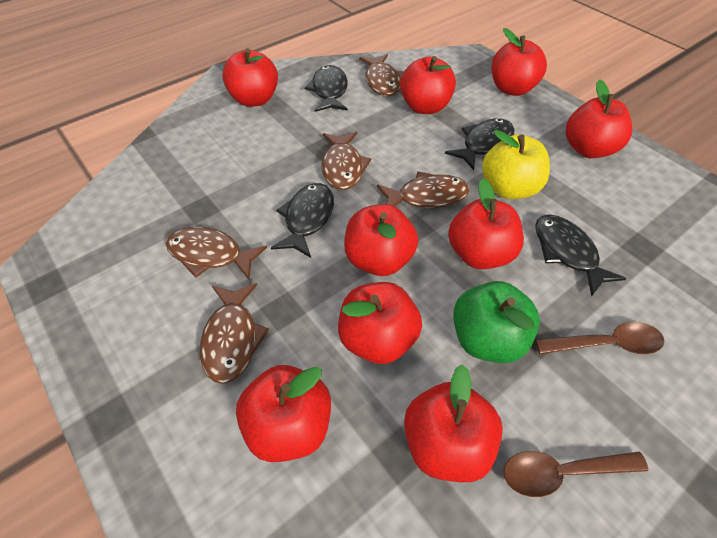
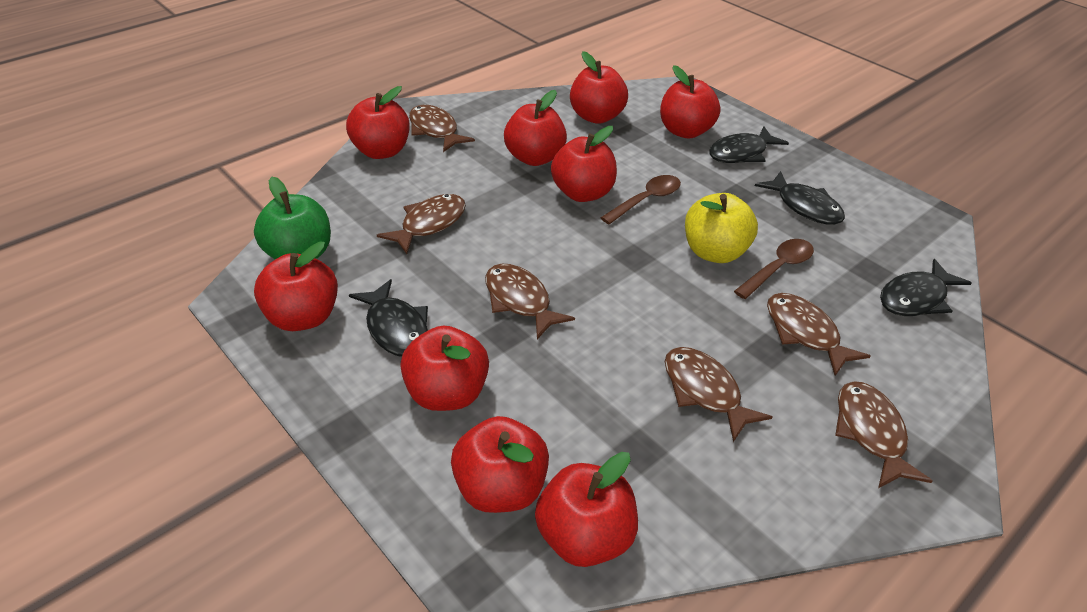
brown fish: [166,227,267,279] [200,283,269,384] [321,132,371,190] [359,54,404,96] [377,171,469,208] = 5 -> [377,194,466,254] [409,105,475,152] [485,264,575,339] [665,347,772,442] [767,293,871,376] [835,381,933,488] = 6

